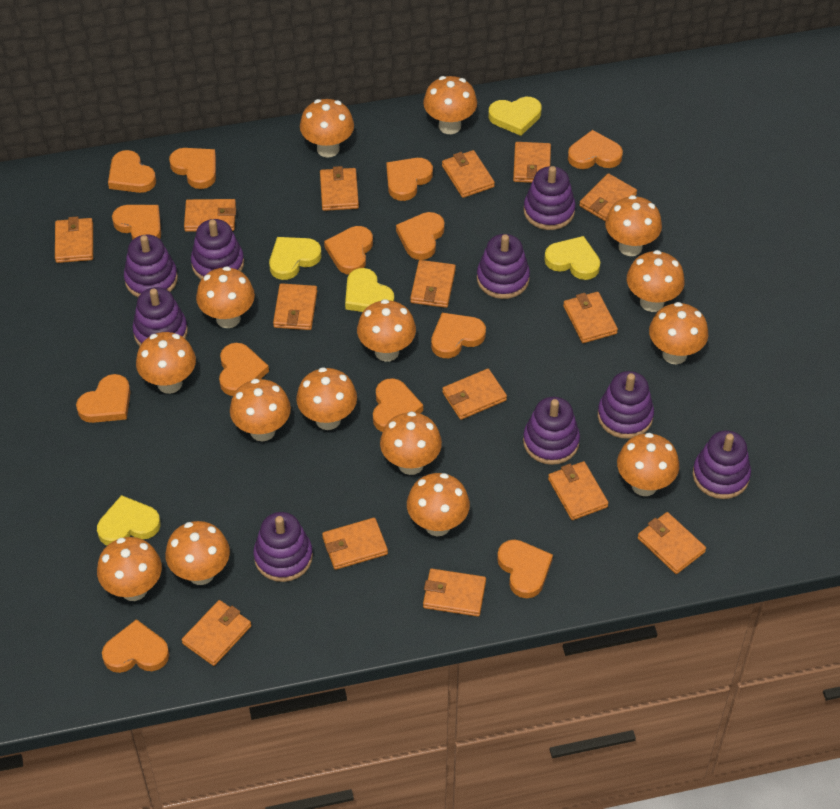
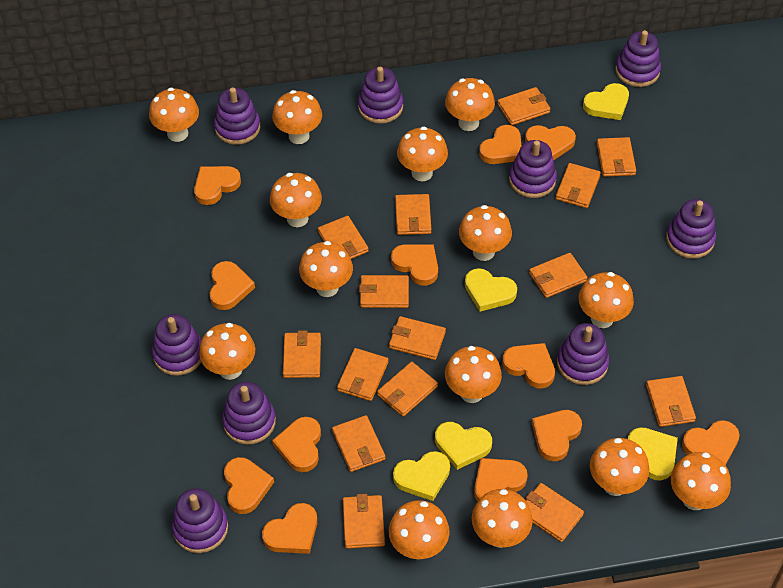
orange heart: [76,374,131,423] [102,619,169,673] [108,150,156,193] [112,205,161,240] [169,148,216,189] [219,343,269,396] [324,226,373,275] [373,378,423,432] [386,158,433,201] [396,212,445,260] [431,313,486,358] [497,540,553,598] [568,130,623,169] = 13 -> [194,166,241,205] [209,261,255,310] [224,457,274,514] [262,503,317,554] [272,417,321,472] [391,244,438,286] [474,458,528,502] [479,125,521,164] [502,343,555,388] [525,125,576,160] [532,410,582,461] [682,420,740,465] = 12
orange mushroom: [97,537,162,601] [136,332,196,394] [165,521,230,585] [196,266,255,328] [230,379,291,441] [296,367,357,430] [300,99,354,157] [357,299,416,362] [380,411,442,475] [407,473,470,536] [423,76,477,134] [605,195,662,256] [617,433,679,496] [627,250,685,312] [649,302,708,364] = 15 -> [149,88,199,142] [199,323,255,380] [270,173,322,227] [272,90,322,144] [299,241,353,297] [388,500,450,559] [397,127,448,181] [445,78,495,131] [445,346,502,403] [459,205,512,261] [472,489,533,548] [578,272,634,328] [590,438,649,496] [671,452,731,510] = 14

